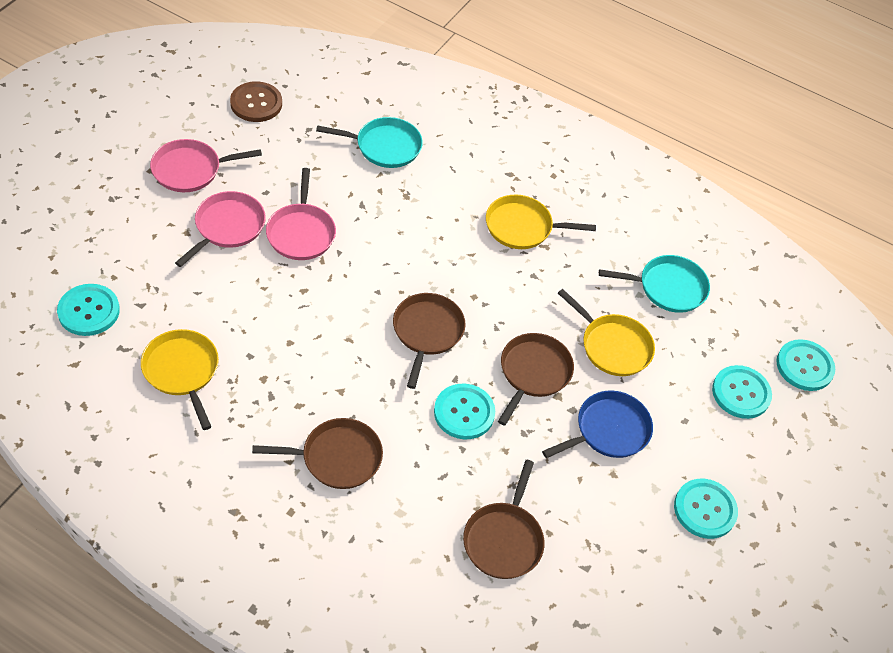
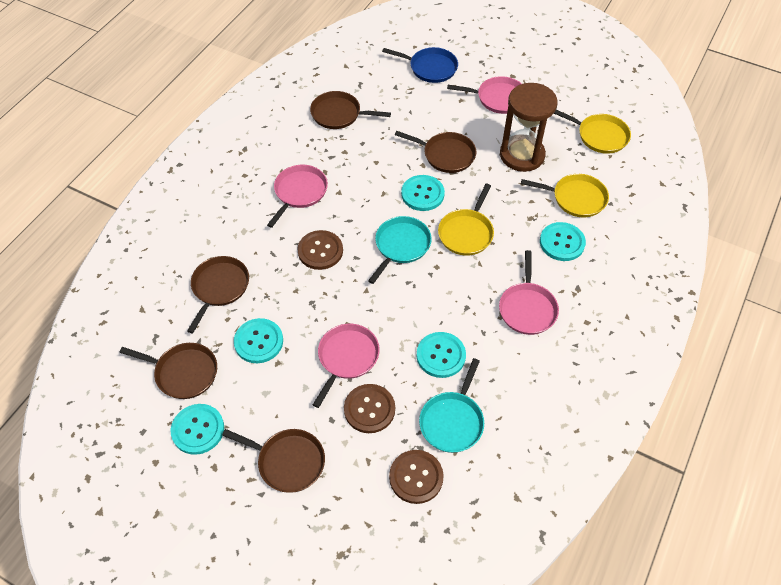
brown button: [230,81,282,122] = 1 -> [297,230,343,270] [344,384,395,433] [389,450,444,504] = 3
brown hourglass: none = 0 -> [500,83,558,172] = 1
brown pan: [252,418,383,489] [393,293,466,389] [463,460,544,579] [498,333,574,426] = 4 -> [119,343,217,399] [187,256,249,333] [222,429,325,493] [310,91,391,129] [395,131,477,173] = 5
pink pan: [150,139,262,192] [175,191,266,267] [266,168,336,260] = 3 -> [267,165,328,228] [313,324,380,408] [447,76,522,114] [499,250,559,335] = 4

